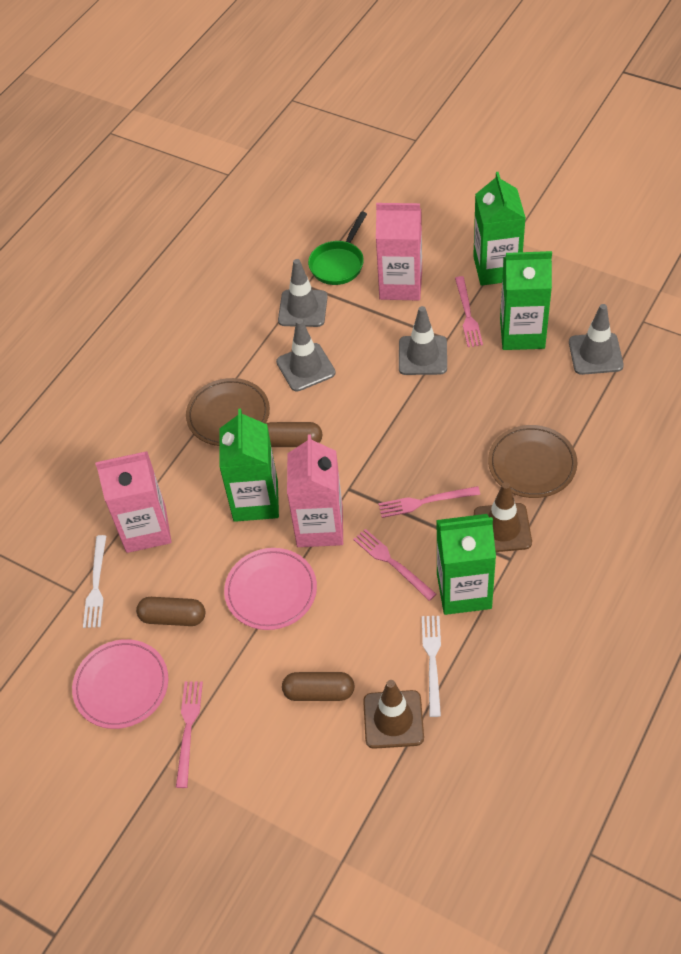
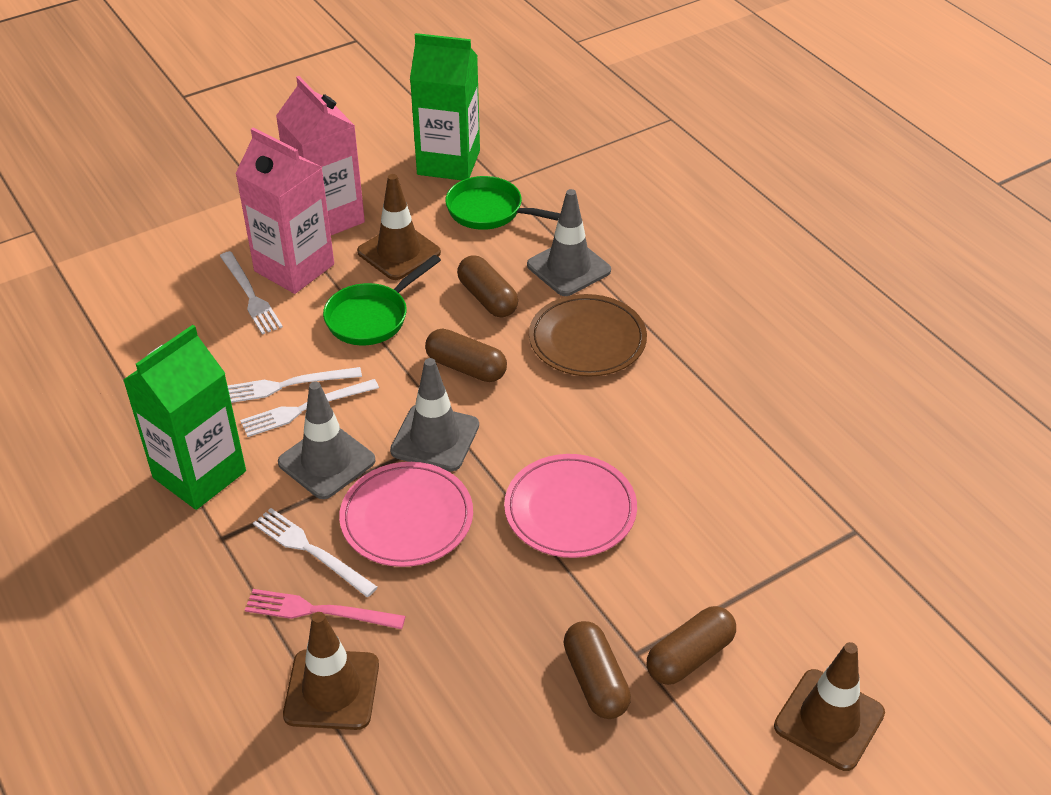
brown capsule: [136,597,205,626] [266,422,322,447] [282,672,355,701] = 3 -> [425,329,507,382] [457,255,518,317] [564,621,631,719] [647,606,736,685] = 4
brown plate: [186,378,270,446] [488,425,577,498] = 2 -> [529,294,647,377] = 1
brown traffic cone: [363,680,424,749] [474,482,532,552] = 2 -> [283,612,379,730] [357,174,441,280] [774,642,885,771] = 3
green carton: [219,409,279,522] [436,514,496,615] [473,172,526,286] [500,251,552,350] = 4 -> [123,325,246,510] [410,33,480,180] = 2
green pan: [308,212,367,285] = 1 -> [323,255,441,346] [445,176,560,230] = 2
grey traffic cone: [276,319,336,392] [278,259,328,327] [399,306,447,375] [569,304,624,375] = 4 -> [278,381,376,499] [390,358,479,471] [527,189,611,296] = 3
pink carton: [95,451,171,553] [287,434,343,547] [376,203,422,301] = 3 -> [235,128,334,294] [276,76,365,235] = 2
pink fork: [176,681,203,788] [353,529,436,601] [378,486,480,518] [455,276,483,347] = 4 -> [245,589,406,629] = 1
white fork: [83,535,106,628] [422,616,441,717] = 2 -> [220,251,283,334] [228,367,362,403] [240,379,379,437] [253,508,378,597] = 4

